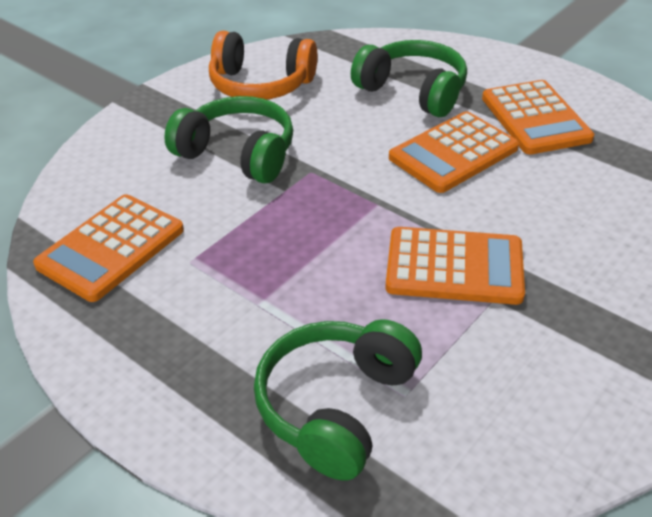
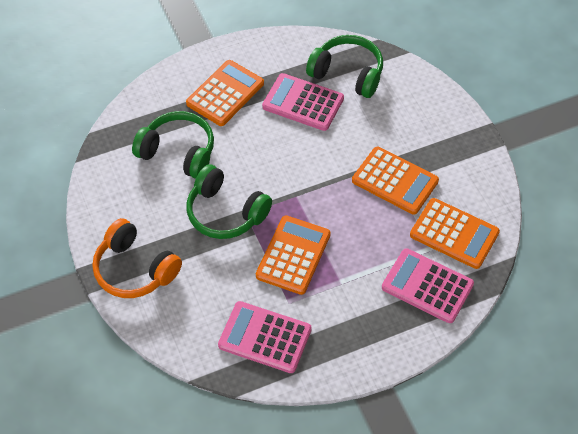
pink calculator: none = 0 -> [218,301,312,373] [262,73,344,131] [382,248,474,323] = 3

